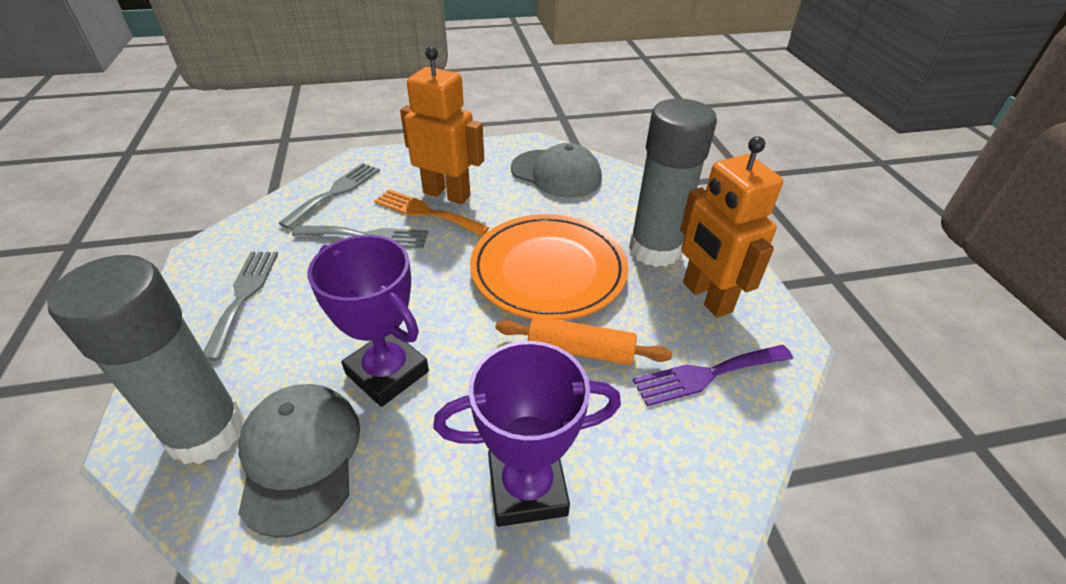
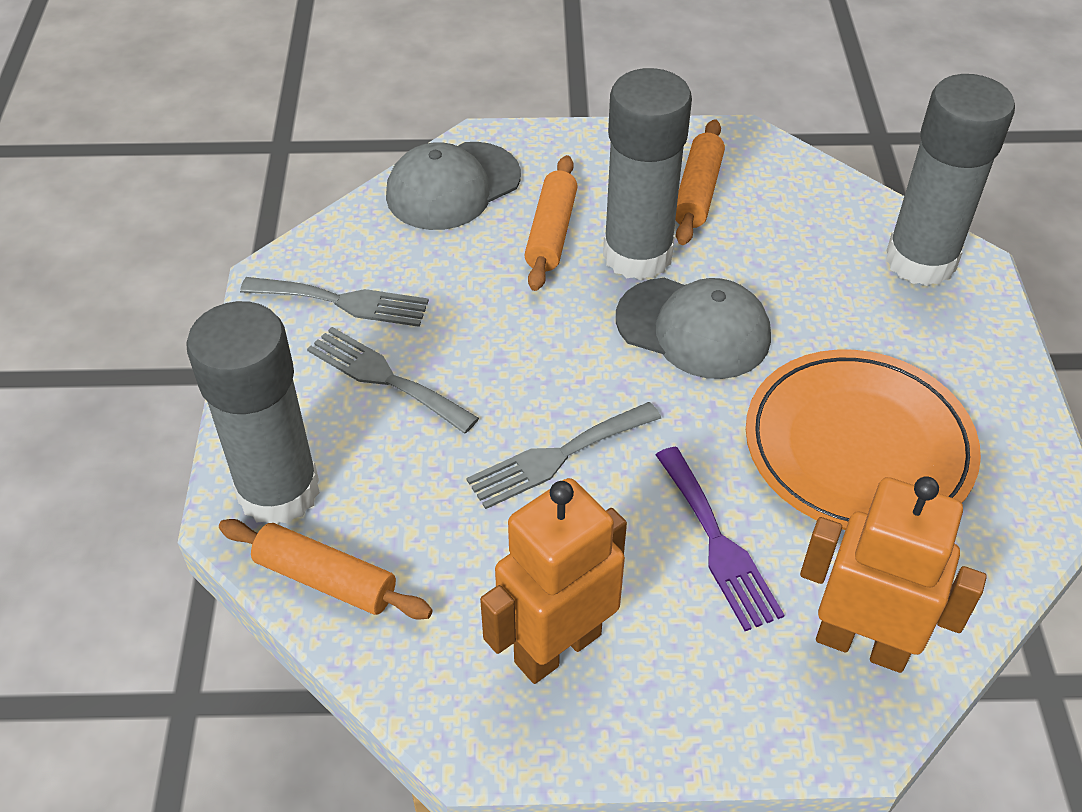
grey glue stick: [47,255,244,464] [629,99,717,267] = 2 -> [186,301,320,524] [603,68,692,280] [886,74,1015,286] = 3
orange fork: [374,189,489,236] = 1 -> none = 0
orange rolling pin: [495,316,672,365] = 1 -> [219,519,433,620] [524,155,578,291] [675,119,725,245] = 3
purple trophy: [308,235,429,407] [433,341,621,527] = 2 -> none = 0

